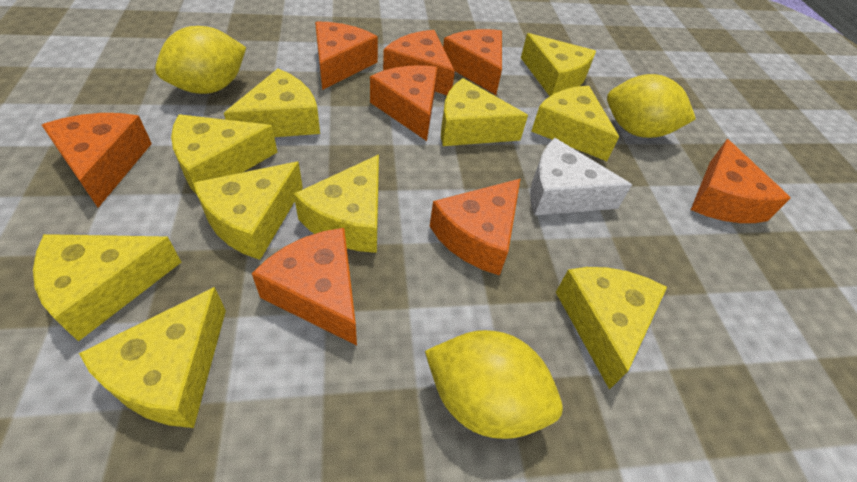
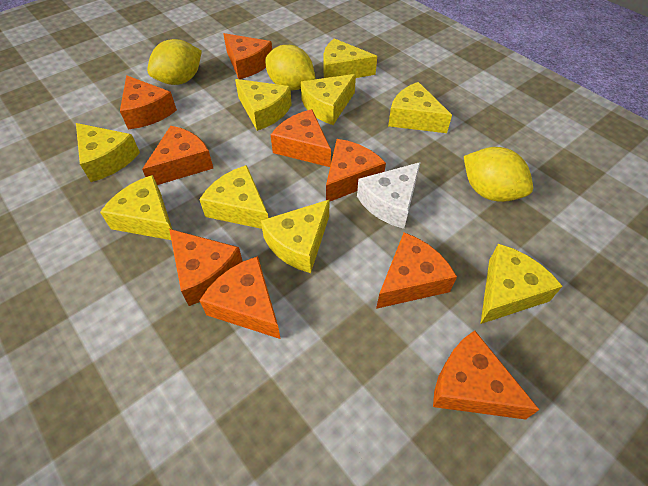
orange cheese: [42,113,152,208] [252,228,357,346] [315,21,378,90] [370,65,438,141] [383,30,455,95] [430,178,521,276] [443,29,502,95] [691,139,790,223] = 8 -> [120,75,177,129] [142,126,213,185] [169,229,243,306] [199,256,281,339] [223,33,272,79] [271,109,331,167] [326,139,386,202] [376,233,457,309] [433,330,540,420] = 9
yellow cheese: [33,234,181,342] [79,287,226,428] [171,114,277,195] [193,162,303,260] [224,69,320,137] [294,155,379,253] [441,78,528,146] [521,33,596,96] [531,86,619,161] [556,267,667,390] = 10 -> [76,123,140,182] [100,175,173,240] [199,165,268,229] [235,79,292,131] [261,200,329,273] [301,74,356,125] [324,38,377,78] [388,82,452,133] [481,244,563,324] = 9

